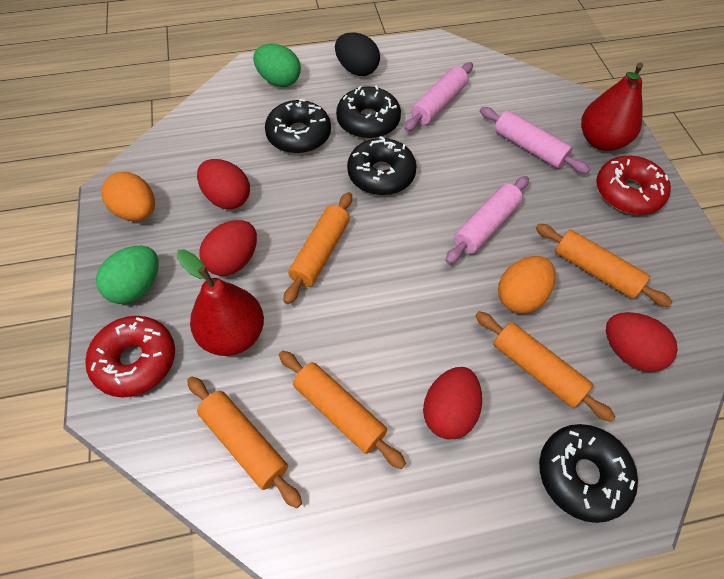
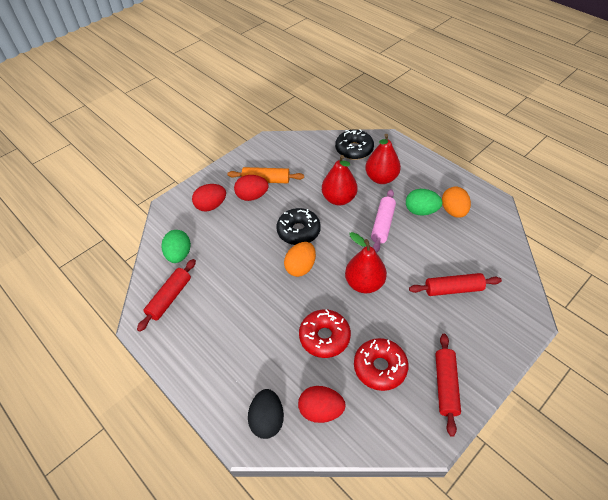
black donut: [265,99,331,154] [336,85,401,139] [347,136,417,195] [539,424,638,523] = 4 -> [276,208,321,245] [335,129,374,160] = 2
orange rolling pin: [187,377,302,508] [279,351,406,469] [284,192,352,304] [475,311,615,422] [536,224,672,307] = 5 -> [227,167,304,183] = 1
pink rolling pin: [404,62,473,131] [445,176,529,264] [480,107,590,174] = 3 -> [371,189,396,253] = 1
red egg: [197,159,250,209] [199,220,257,276] [423,367,482,439] [606,312,678,372] = 4 -> [192,184,226,212] [234,175,268,201] [298,386,346,423] = 3
red pear: [176,249,264,356] [581,62,643,151] = 2 -> [322,155,357,205] [345,232,387,293] [365,134,401,184] = 3
red rolling pin: none = 0 -> [137,259,196,332] [409,273,502,296] [435,334,461,437] = 3

